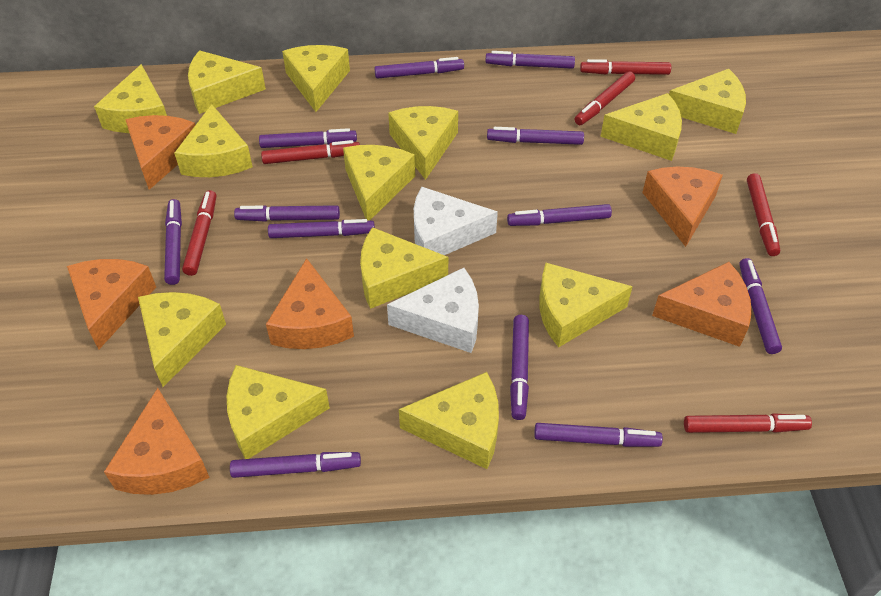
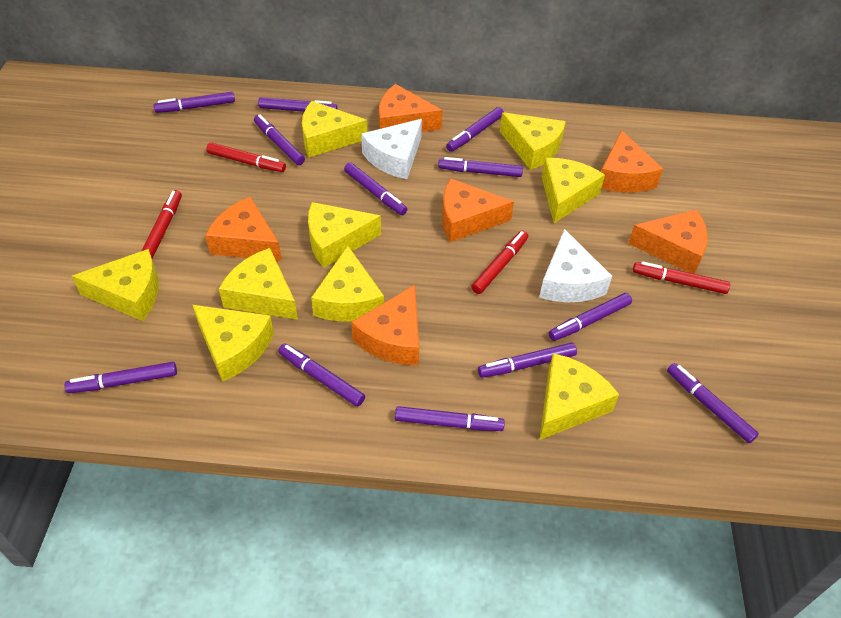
red marker: [182,190,216,276] [261,140,360,164] [574,71,635,125] [580,59,671,75] [684,413,812,433] [747,173,780,256] = 6 -> [142,190,182,259] [206,142,286,172] [471,231,528,294] [633,261,730,294] = 4
yellow cheese: [94,64,167,133] [138,292,226,387] [174,104,253,177] [188,50,266,114] [227,365,330,459] [282,45,350,112] [343,145,415,221] [360,227,448,309] [388,106,458,180] [399,372,499,469] [540,263,633,347] [600,93,682,161] [669,69,746,134] = 13 -> [72,249,159,321] [193,305,274,382] [219,248,298,320] [302,101,367,157] [308,202,381,268] [311,246,384,322] [500,112,566,170] [539,353,619,440] [542,158,605,223] = 9

